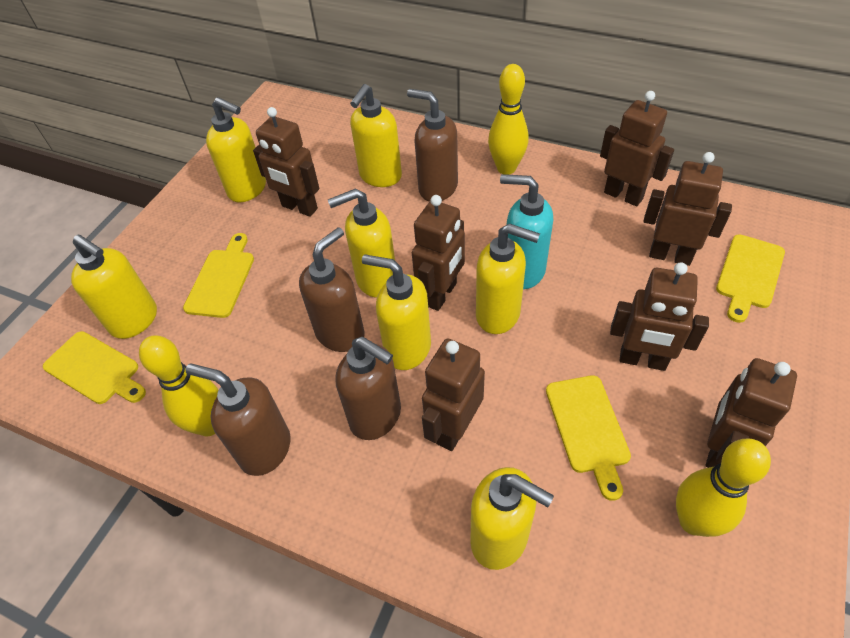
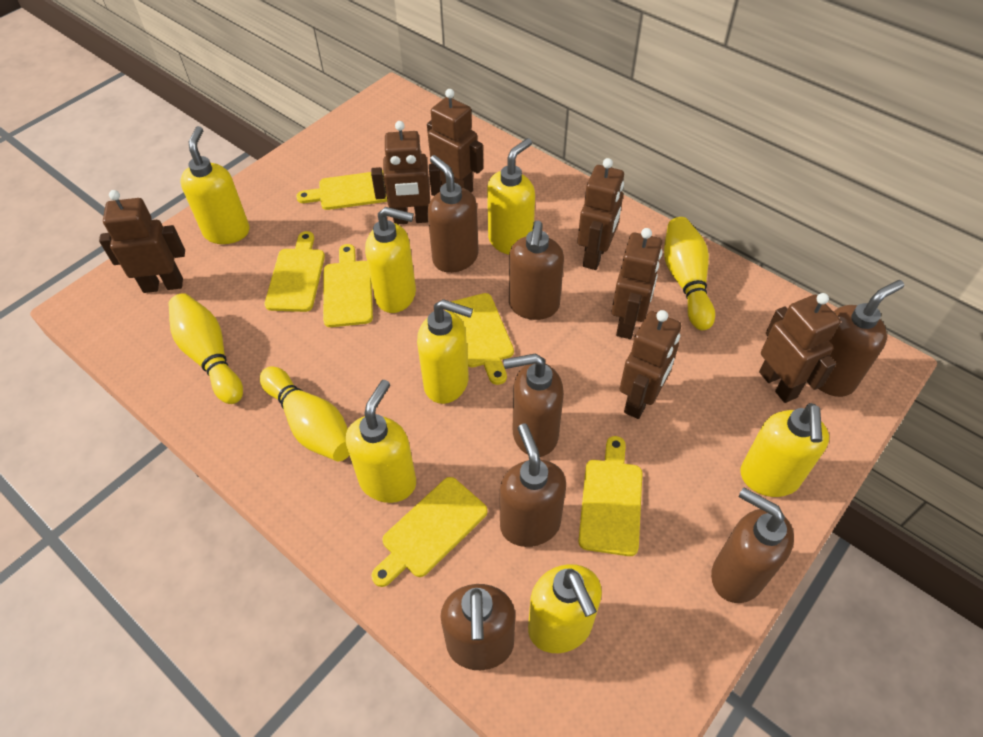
brown soap dispenser: [185,364,291,476] [299,227,365,352] [336,337,401,440] [407,89,458,202] = 4 -> [427,155,479,273] [440,584,515,670] [500,423,566,547] [503,353,564,457] [509,221,564,320] [711,488,794,603] [818,280,904,397] = 7
turquoise soap dispenser: [500,174,553,289] = 1 -> none = 0
yellow cutting board: [43,331,146,404] [183,233,254,318] [546,375,631,501] [716,234,785,323] = 4 -> [264,231,325,312] [296,170,387,210] [323,244,373,327] [371,477,488,587] [446,293,514,385] [578,436,643,556] = 6

